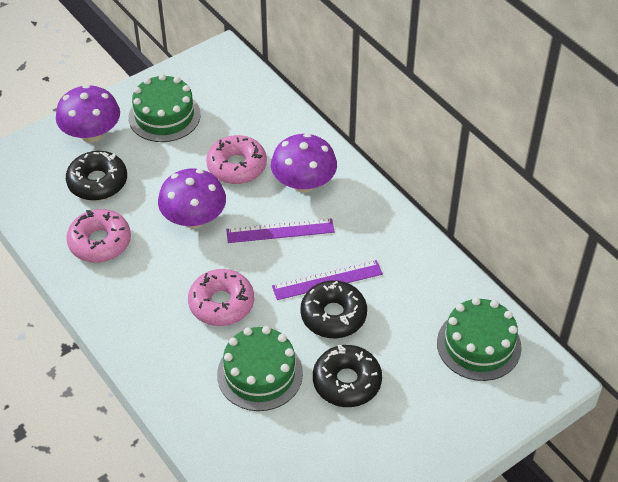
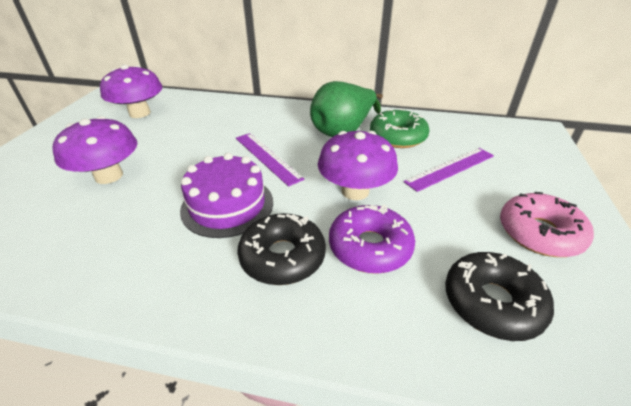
black donut: [66,151,127,201] [301,280,367,338] [313,345,382,407] = 3 -> [237,213,326,285] [445,252,554,341] = 2
green cake: [128,74,201,142] [217,326,303,411] [437,297,522,381] = 3 -> none = 0
green donut: none = 0 -> [370,109,430,148] = 1
green pear: none = 0 -> [310,81,383,137] = 1
pink donut: [66,209,131,263] [188,269,254,326] [206,135,267,184] = 3 -> [500,192,594,257] = 1
purple cake: none = 0 -> [180,153,273,238] = 1
purple donut: none = 0 -> [329,204,415,274] = 1

